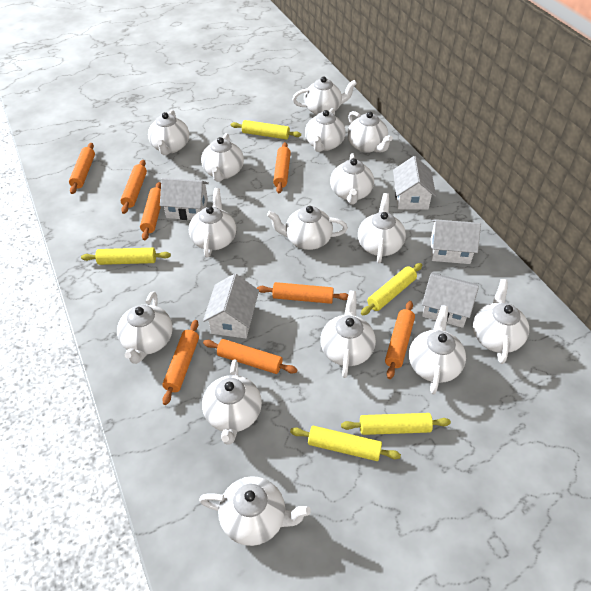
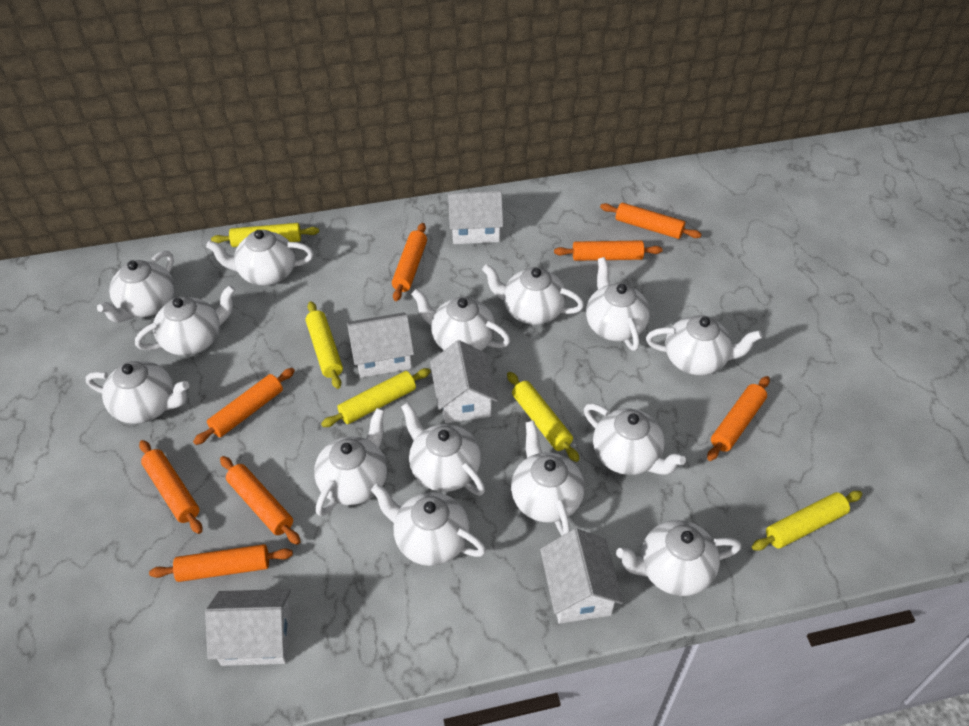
white teapot: [117,292,173,364] [148,110,189,155] [189,188,236,258] [199,476,311,546] [201,133,244,182] [202,359,262,445] [267,206,348,250] [292,76,357,115] [305,108,346,152] [320,291,376,378] [330,153,374,204] [347,111,393,153] [358,193,406,263] [409,305,466,394] [473,279,529,364] = 15 -> [86,361,190,424] [97,251,175,323] [135,285,236,356] [206,230,314,286] [314,408,387,516] [371,484,486,566] [401,402,485,496] [411,289,510,351] [482,264,584,325] [511,420,585,536] [584,404,686,475] [586,257,650,351] [616,520,741,596] [646,315,762,375] = 14

